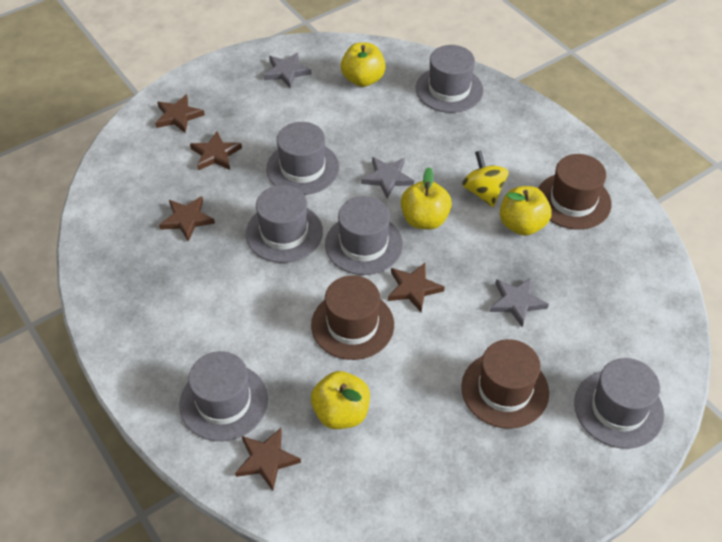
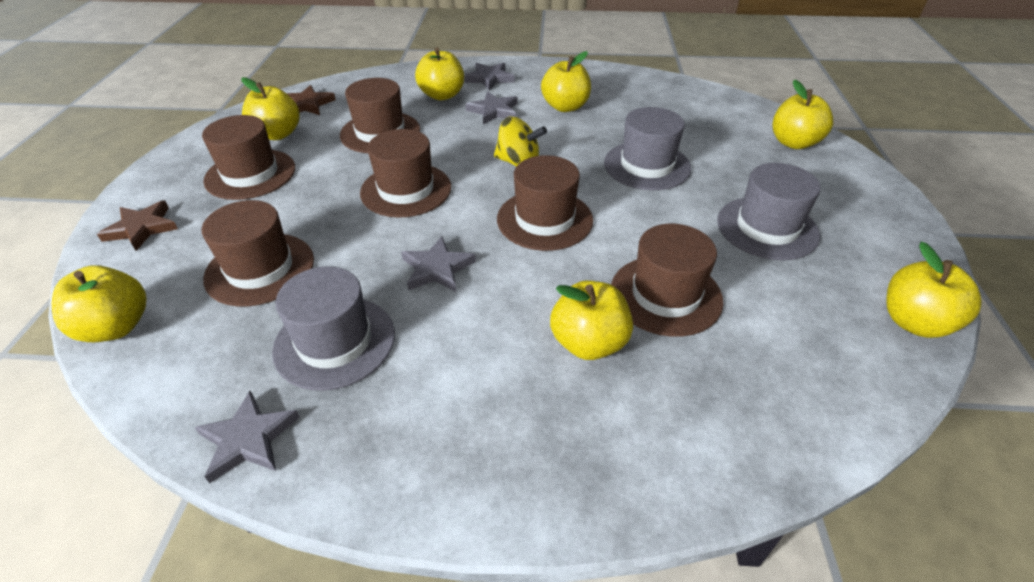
brown hat: [311,275,394,360] [461,339,549,429] [538,154,612,230] = 3 -> [202,115,295,200] [202,200,314,306] [340,78,420,153] [360,129,451,217] [497,155,593,251] [611,224,723,337] = 6
brown star: [155,94,205,133] [159,196,215,241] [190,131,242,170] [235,428,301,491] [388,263,445,312] = 5 -> [97,200,178,251] [286,85,336,115] = 2
grey hat: [179,351,268,441] [246,185,323,263] [266,122,339,195] [325,196,403,275] [416,45,484,113] [574,358,664,449] = 6 -> [272,266,395,391] [604,107,691,190] [717,163,821,260] = 3
grey star: [264,53,311,88] [361,157,414,198] [490,277,549,328] = 3 -> [194,391,300,483] [401,236,476,292] [464,63,515,90] [465,92,517,124] = 4
yellow apple: [311,371,370,429] [341,42,386,87] [401,167,452,230] [500,186,552,236] = 4 -> [52,265,146,342] [241,77,300,140] [415,48,464,100] [541,51,591,112] [550,281,633,360] [772,79,833,149] [886,242,982,338] = 7

